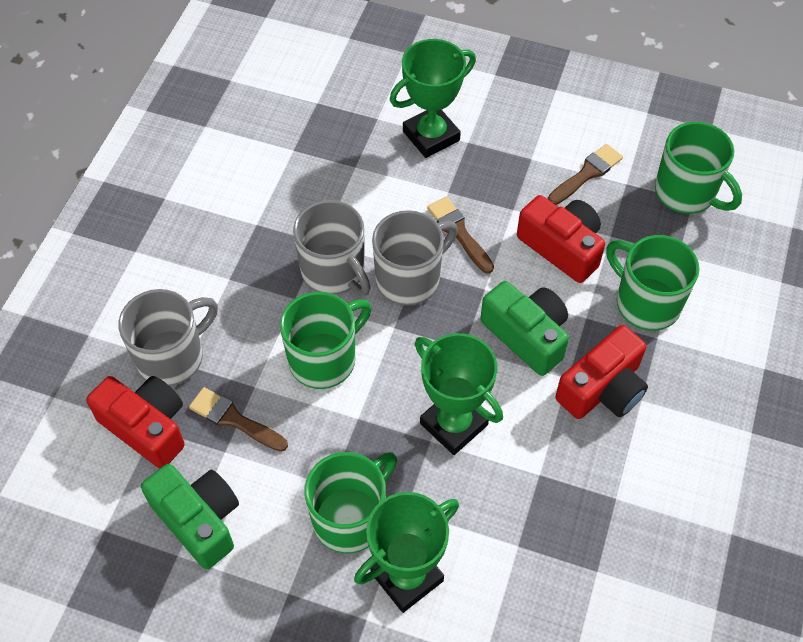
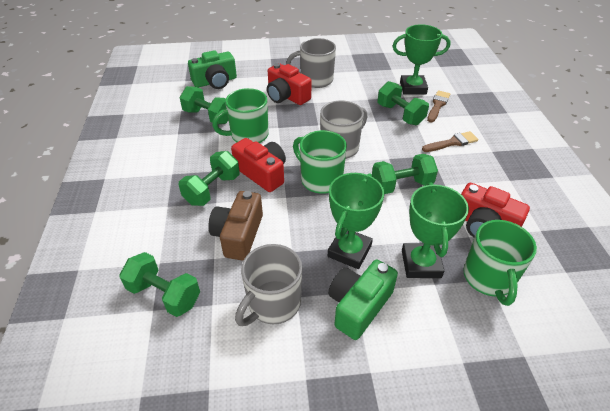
brown brush: [189,387,288,452] [427,197,494,274] [548,144,623,205] = 3 -> [422,131,478,152] [427,90,450,122] = 2
brown camera: none = 0 -> [208,191,263,261] = 1
green dumbbell: none = 0 -> [119,252,200,317] [179,86,228,124] [179,151,240,206] [372,154,438,194] [378,81,429,125] = 5
green mug: [280,292,371,389] [304,452,397,554] [606,235,699,331] [655,122,742,214] = 4 -> [212,88,268,143] [293,130,347,194] [463,220,537,306] = 3

